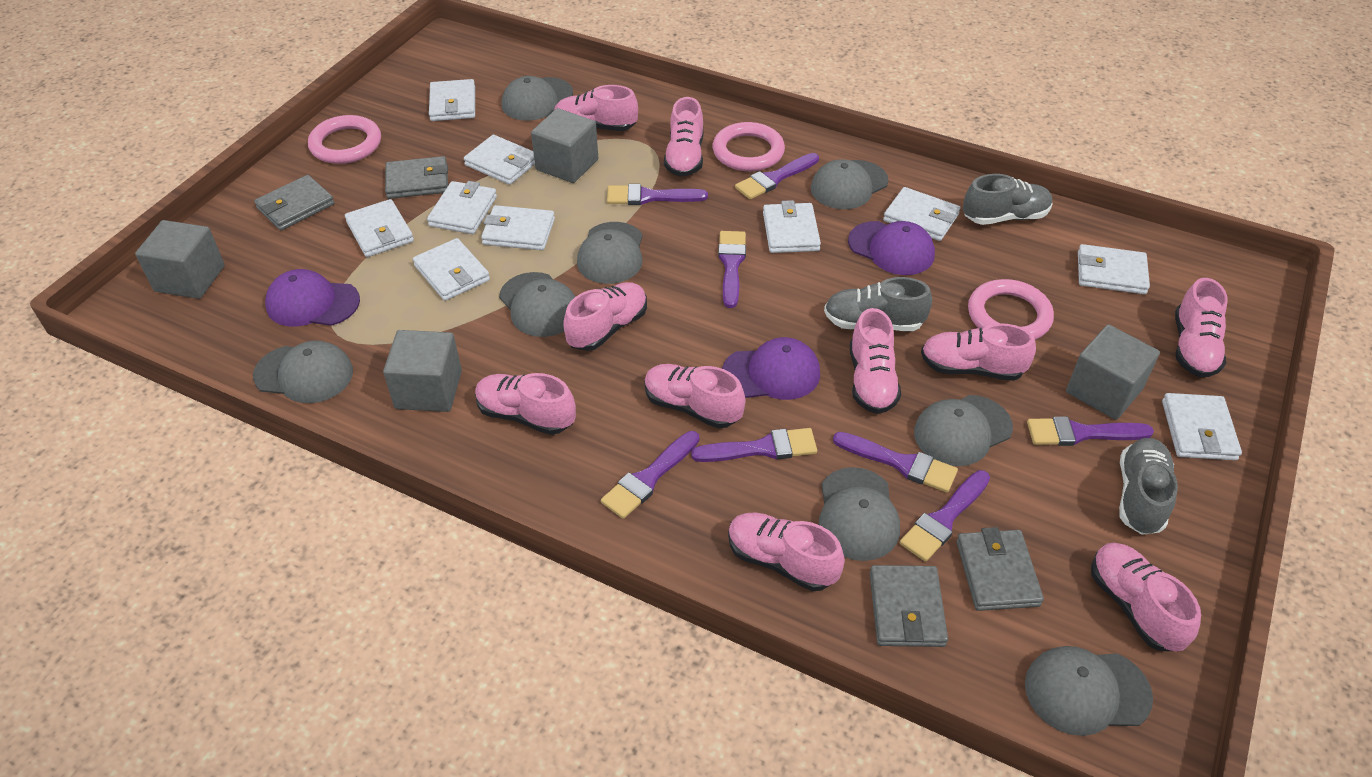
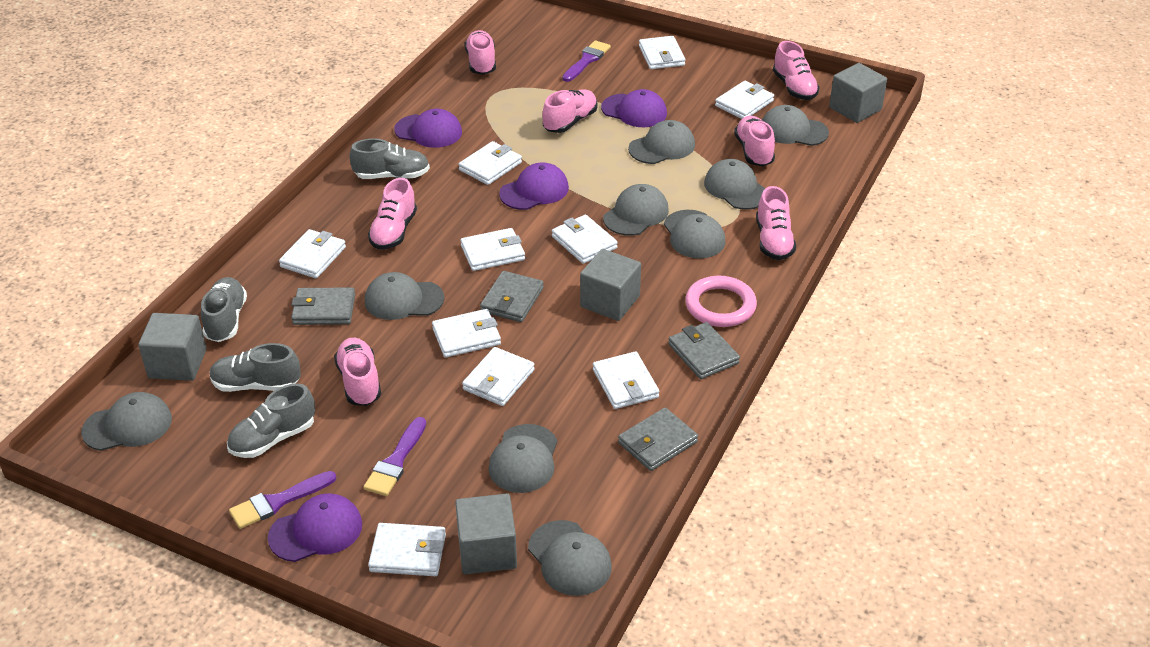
grey cap: [253,340,353,403] [499,272,575,337] [502,76,573,121] [577,222,643,284] [811,159,889,209] [819,467,900,561] [914,395,1013,466] [1025,646,1153,736] = 8 -> [81,392,172,451] [365,272,444,320] [488,424,557,493] [528,520,612,596] [603,184,669,236] [628,120,695,164] [664,210,725,258] [704,159,765,210] [762,105,829,146] = 9
grey shoe: [824,277,932,331] [963,174,1052,225] [1119,438,1178,535] = 3 -> [201,277,247,342] [210,343,301,392] [227,383,315,458] [349,139,430,179] = 4
pink ring: [308,115,381,164] [713,122,785,171] [968,279,1054,340] = 3 -> [685,276,757,327] = 1
pink shoe: [475,373,576,435] [554,85,638,131] [563,282,647,351] [644,364,745,429] [664,97,703,177] [728,512,845,591] [850,308,901,414] [921,323,1036,381] [1091,543,1201,652] [1175,278,1228,377] = 10 -> [334,338,381,406] [368,178,417,249] [465,30,496,75] [542,89,597,133] [734,116,775,166] [756,186,796,260] [773,41,820,100] = 7
purple brush: [601,431,699,519] [607,184,708,205] [691,428,817,462] [718,231,746,308] [735,153,819,200] [833,432,958,493] [899,470,990,562] [1027,417,1154,446] = 8 -> [229,471,336,529] [364,417,426,496] [562,40,611,82] = 3
purple cap: [265,269,360,326] [722,337,820,400] [848,221,935,275] = 3 -> [268,493,362,562] [394,109,462,148] [499,162,569,210] [601,89,667,127] = 4

